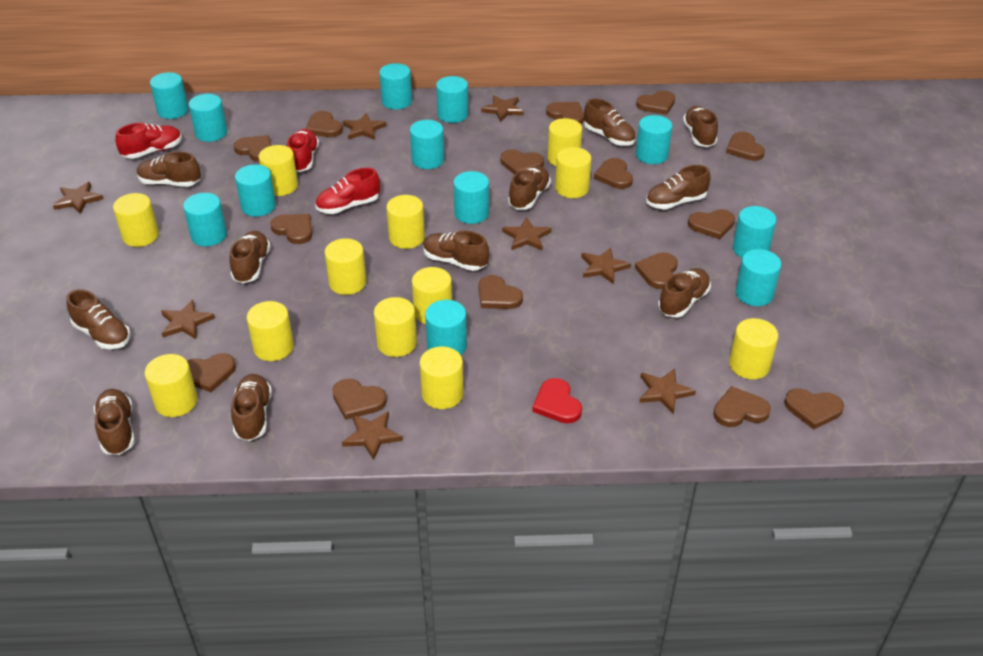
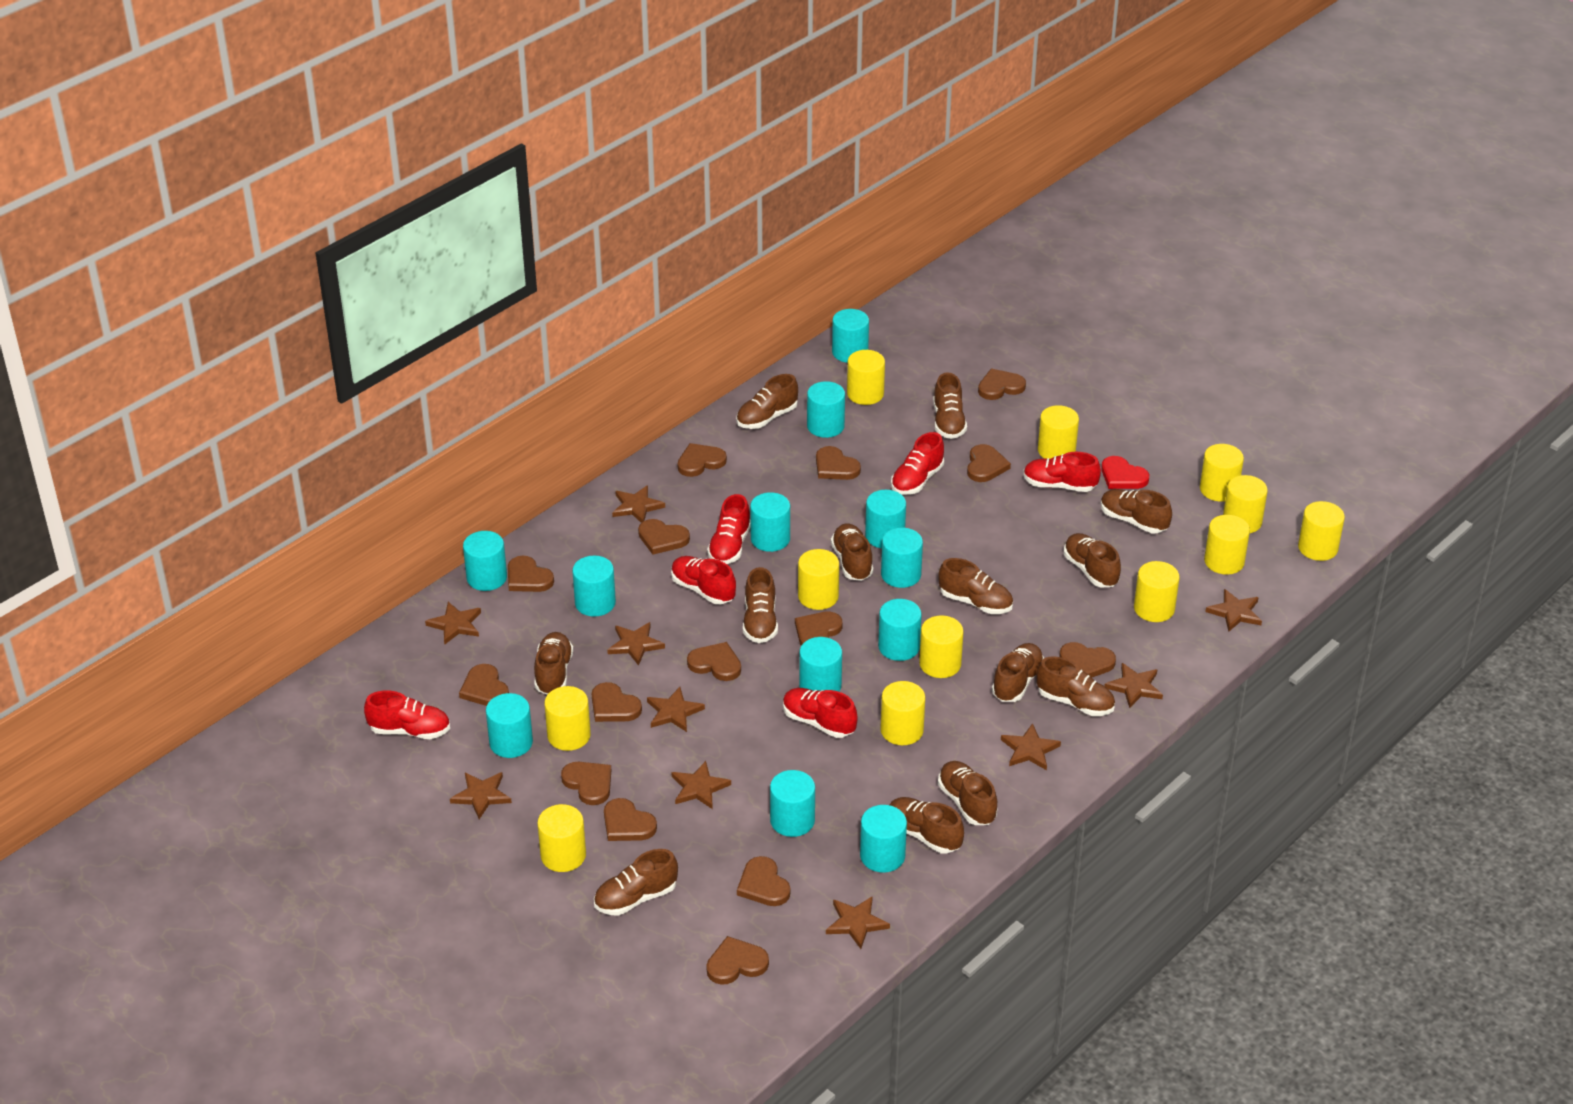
brown shoe: [66,289,131,349] [94,389,135,455] [137,152,201,187] [229,231,271,283] [231,374,272,441] [423,231,489,271] [508,166,551,209] [584,98,636,146] [646,165,711,210] [658,268,711,317] [683,106,718,147] = 11 -> [534,632,573,695] [594,849,678,916] [736,374,798,429] [743,567,778,643] [831,524,873,581] [890,797,964,854] [933,372,967,439] [938,558,1013,614] [938,761,997,825] [992,643,1044,702] [1036,656,1115,716] [1064,533,1121,588] [1101,489,1172,533] = 13
brown star: [53,182,103,214] [161,299,215,339] [342,411,403,460] [343,113,386,140] [481,95,524,122] [502,217,551,250] [581,247,631,284] [639,369,696,414] = 8 -> [425,602,481,645] [450,772,512,819] [607,622,665,666] [612,485,665,523] [647,687,705,732] [672,761,731,809] [826,896,890,949] [1001,723,1061,770] [1105,663,1163,708] [1206,589,1262,631] = 10
red shoe: [115,123,182,159] [287,129,319,172] [315,168,380,214] = 3 -> [364,690,450,739] [671,556,736,604] [707,494,751,564] [783,688,858,738] [891,432,944,495] [1023,452,1101,492] = 6

